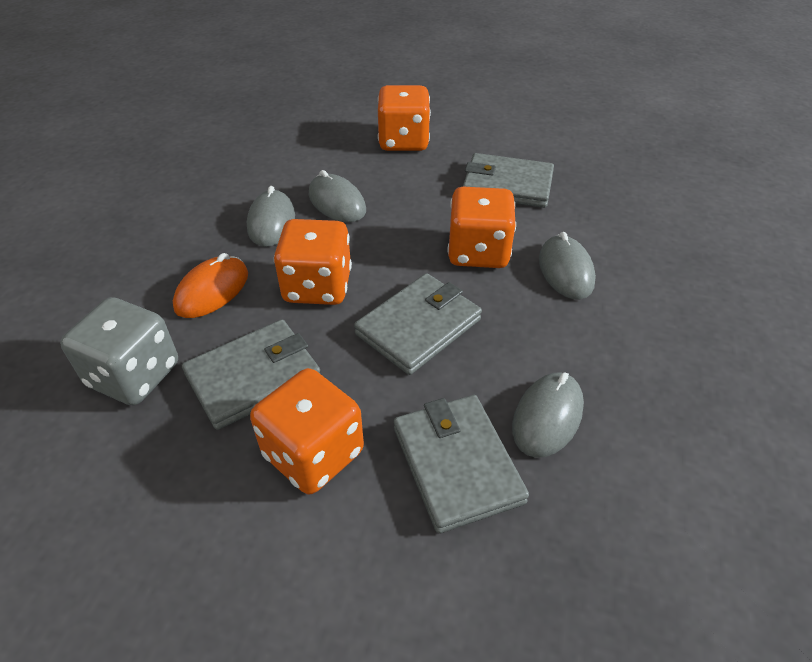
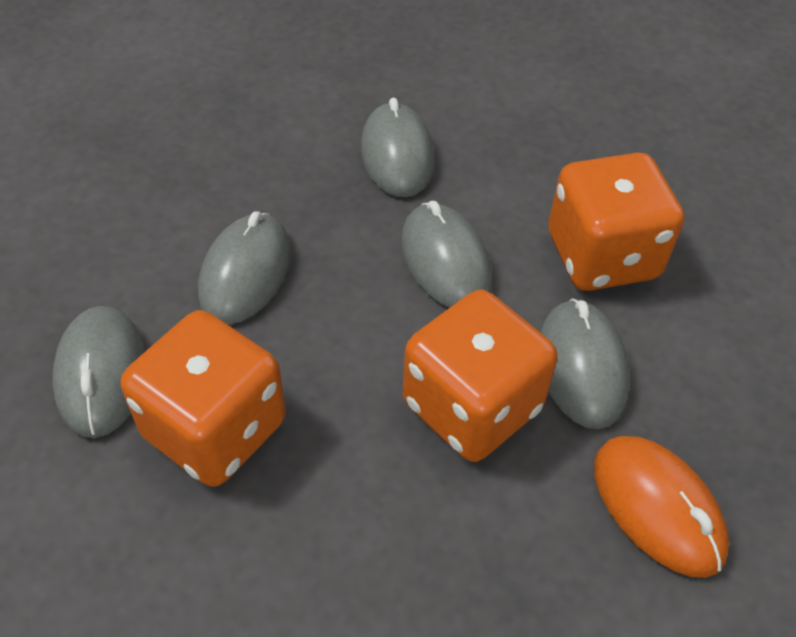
grey dice: [60,297,178,406] = 1 -> none = 0
grey mouse: [247,186,295,247] [309,170,366,222] [512,372,584,458] [539,232,596,300] = 4 -> [52,306,145,438] [198,211,291,325] [361,98,435,197] [401,201,492,308] [540,299,630,429] = 5
grey wallet: [182,319,320,430] [354,273,482,375] [394,395,529,534] [463,153,554,208] = 4 -> none = 0
orange dice: [250,368,364,494] [274,219,352,305] [378,85,431,151] [447,187,516,268] = 4 -> [121,310,286,487] [403,290,558,462] [548,153,684,291] = 3

